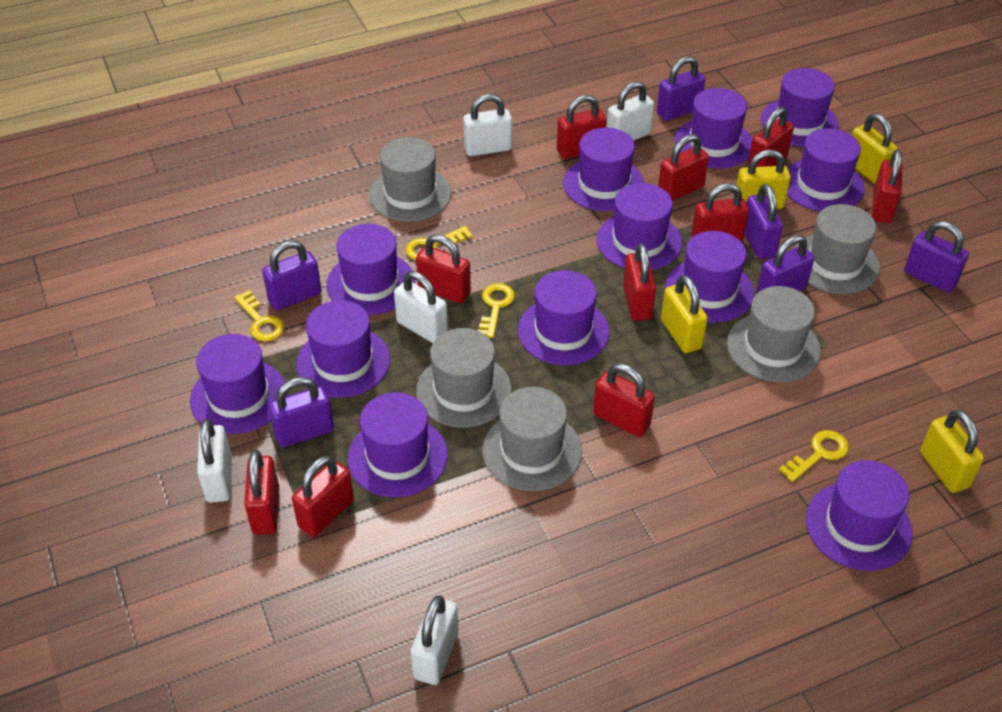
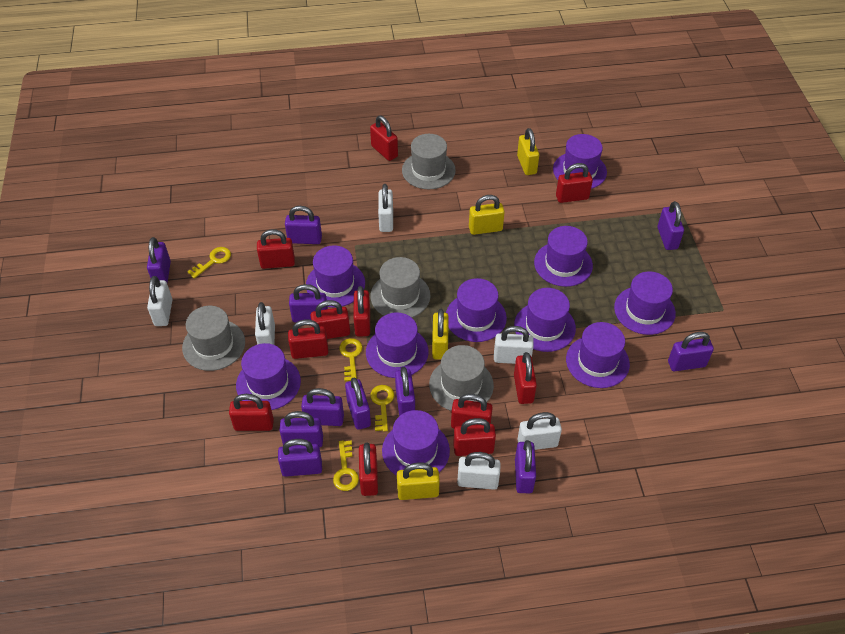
grey hat: [369,137,452,222] [416,328,512,428] [482,387,582,491] [727,286,821,382] [795,204,880,294] = 5 -> [182,306,245,371] [371,257,430,318] [402,134,456,189] [429,345,494,411] = 4
purple hat: [190,334,287,434] [296,300,390,398] [327,224,415,315] [348,392,448,497] [518,270,609,365] [563,128,645,211] [597,183,682,270] [665,231,754,323] [675,88,752,169] [761,68,839,147] [787,128,865,211] [806,460,913,571] = 12 -> [236,343,301,410] [306,246,365,307] [366,313,429,378] [382,410,450,476] [446,278,507,342] [514,288,576,352] [534,226,593,287] [553,134,607,189] [566,322,630,388] [614,271,676,335] = 10
purple padlock: [262,240,322,310] [268,377,334,447] [657,56,705,121] [745,184,783,259] [756,235,814,294] [904,221,969,293] = 6 -> [147,237,171,283] [278,439,322,477] [279,411,323,448] [285,206,322,244] [289,284,328,322] [301,388,344,426] [345,377,371,430] [395,367,415,416] [515,440,536,493] [658,201,684,250] [668,332,714,371] = 11
red padlock: [244,450,279,535] [292,455,354,537] [416,234,471,303] [557,95,606,159] [593,363,655,437] [623,243,656,321] [658,134,709,201] [691,183,749,241] [747,107,794,167] [872,149,902,223] = 10 -> [229,394,274,431] [257,229,295,269] [288,319,328,359] [311,300,350,339] [353,286,370,336] [359,442,378,496] [370,116,398,161] [451,394,493,429] [453,418,496,456] [514,352,537,404] [556,163,593,203] = 11
white padlock: [197,419,232,503] [394,271,448,343] [411,595,459,685] [463,94,512,156] [607,81,654,141] = 5 -> [147,276,172,326] [255,302,275,345] [378,184,393,232] [457,452,501,490] [494,326,534,364] [517,412,562,450] = 6

